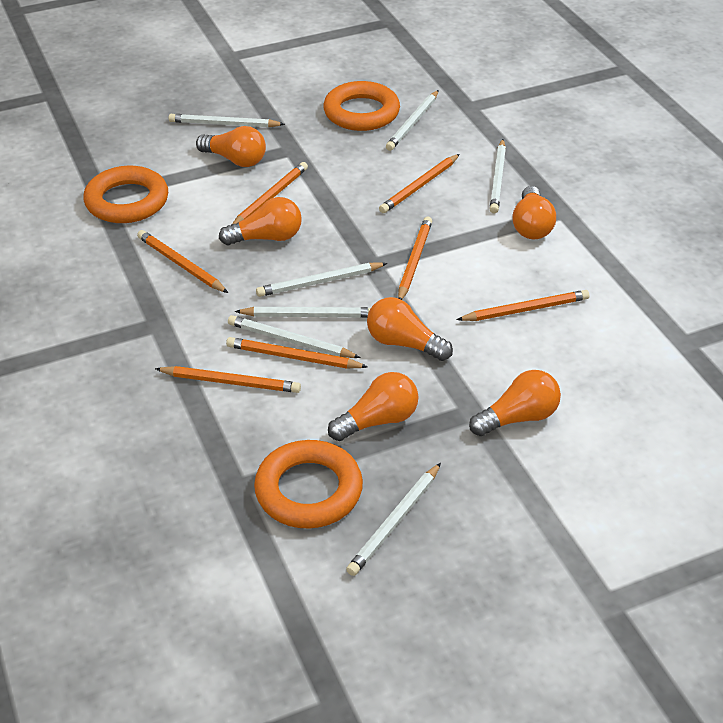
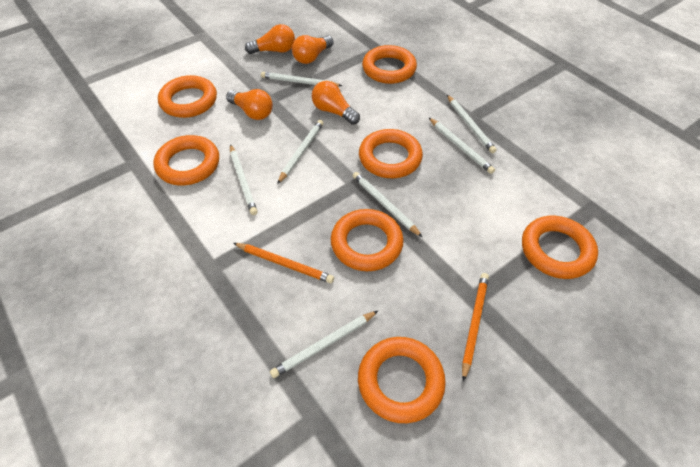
orange light bulb: [196,126,266,167] [219,197,302,245] [328,372,418,441] [367,297,453,361] [469,370,561,436] [512,186,556,239] = 6 -> [226,89,273,120] [245,24,295,54] [292,35,334,64] [312,81,360,125] = 4
orange pencil: [137,230,228,293] [155,366,301,393] [226,337,368,368] [232,162,308,224] [379,154,460,213] [398,216,432,300] [456,290,589,321] = 7 -> [233,243,334,283] [462,273,489,382] = 2
orange ring: [83,166,168,223] [254,440,363,529] [323,81,400,131] = 3 -> [154,135,219,186] [158,75,217,118] [331,209,404,271] [358,337,446,423] [359,129,423,178] [362,45,417,84] [522,216,598,279] = 7

